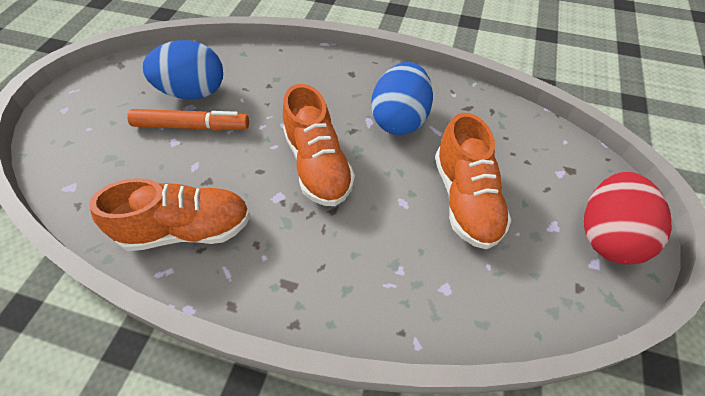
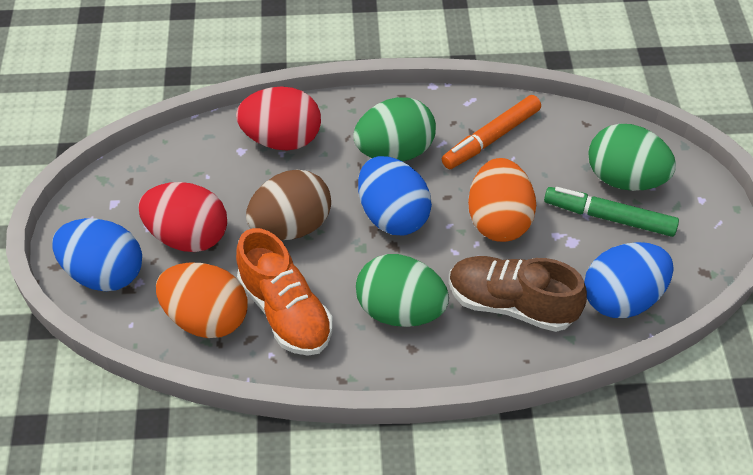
blue egg: [142,40,223,100] [371,62,433,135] = 2 -> [52,218,142,291] [358,156,432,236] [584,242,674,318] = 3
brown egg: none = 0 -> [246,170,331,240] = 1
brown shoe: none = 0 -> [449,256,587,332] = 1
green egg: none = 0 -> [353,97,436,162] [356,254,449,327] [588,124,676,191] = 3
green marker: none = 0 -> [544,187,679,237] = 1
orange egg: none = 0 -> [156,262,247,338] [468,158,536,242] = 2
orange shoe: [89,178,251,251] [283,84,355,206] [435,113,512,250] = 3 -> [236,228,333,356] = 1
red egg: [584,172,672,265] = 1 -> [138,182,227,252] [236,86,321,151] = 2

